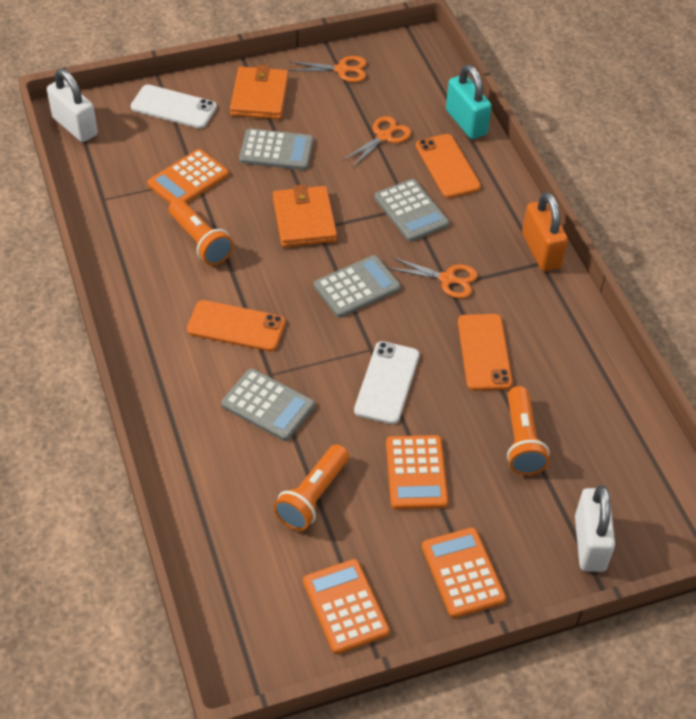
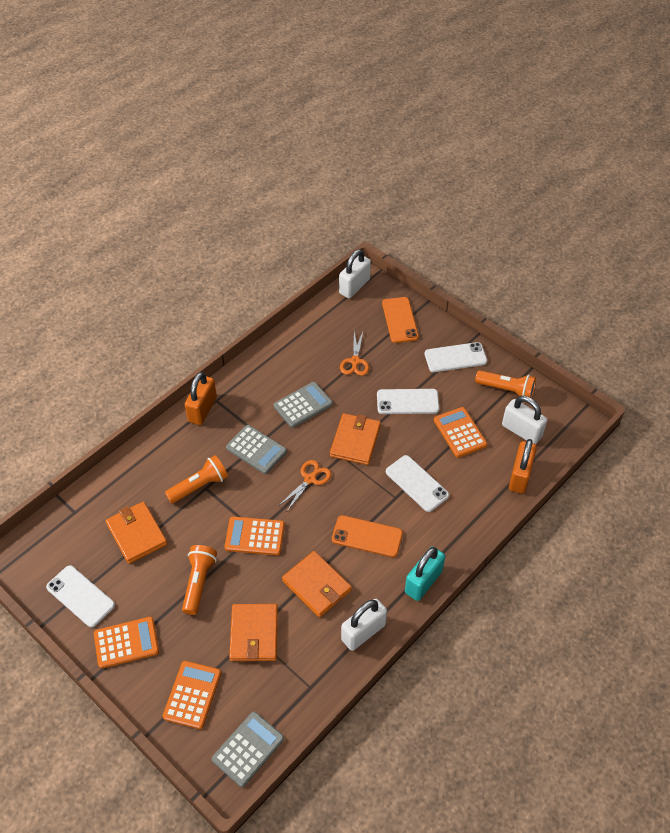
grey calculator: [221,368,315,441] [239,128,314,170] [314,255,401,317] [374,179,449,242] = 4 -> [212,712,284,787] [226,425,287,474] [274,382,333,428] = 3
orange padlock: [522,192,568,271] = 1 -> [185,372,217,425] [509,439,537,494] = 2
orange phone: [187,300,285,352] [416,134,481,198] [458,314,513,391] = 3 -> [332,515,403,557] [382,297,419,343] = 2
orange scissors: [288,56,367,82] [342,116,411,168] [388,257,478,299] = 3 -> [280,460,331,511] [340,332,369,376] = 2
orange wallet: [230,65,289,119] [273,185,337,247] = 2 -> [106,502,167,564] [229,604,278,661] [282,551,352,617] [330,413,381,465] = 4
white padlock: [47,69,98,142] [575,485,615,572] = 2 -> [339,249,371,298] [341,599,387,651] [502,396,547,444] = 3
white phone: [131,85,217,129] [354,341,420,424] = 2 -> [46,565,115,627] [377,389,439,414] [386,455,449,512] [425,342,487,372] = 4

